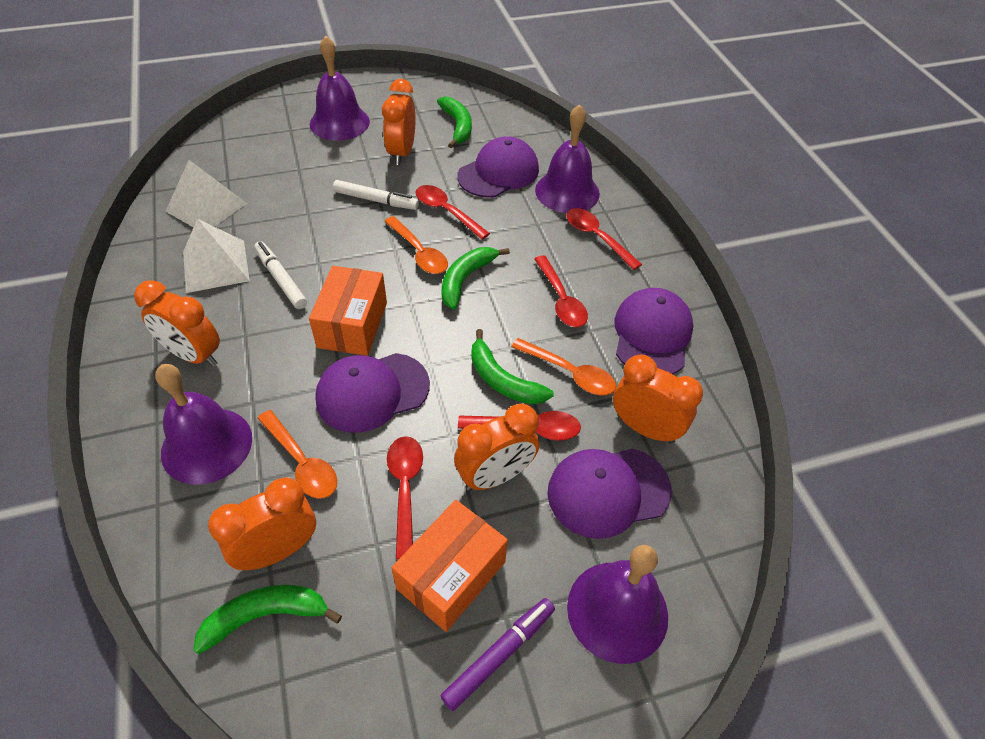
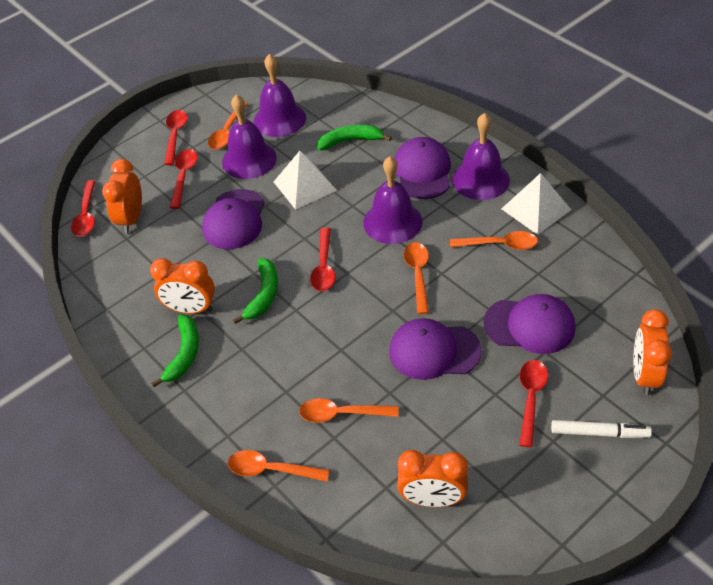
green banana: [193,585,342,654] [437,96,472,148] [441,247,510,309] [471,329,554,404] = 4 -> [151,314,199,387] [233,258,278,324] [317,125,392,151] = 3
orange box: [309,266,387,356] [392,500,508,632] = 2 -> none = 0
orange clock: [134,280,220,367] [208,478,316,570] [382,79,415,165] [454,404,540,491] [613,354,703,444] = 5 -> [102,159,142,233] [150,258,215,314] [397,450,468,507] [633,309,672,395] = 4
orange spoon: [257,410,337,499] [384,216,448,274] [511,338,616,395] = 3 -> [208,103,248,150] [228,450,330,482] [299,398,399,423] [404,242,429,314] [450,231,538,250] = 5
purple marker: [441,598,555,711] = 1 -> none = 0
white marker: [254,241,307,309] [333,180,419,210] = 2 -> [551,420,652,438] = 1

